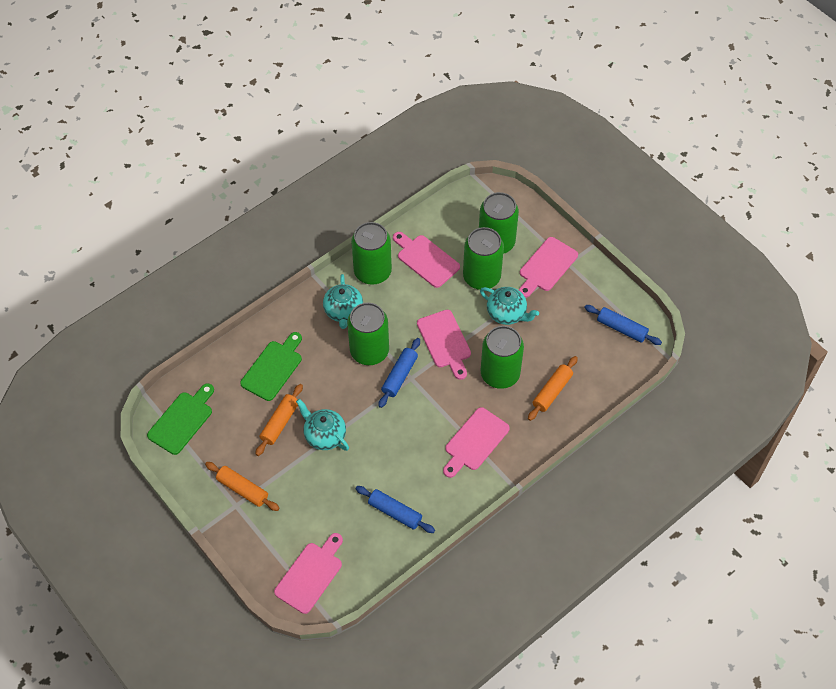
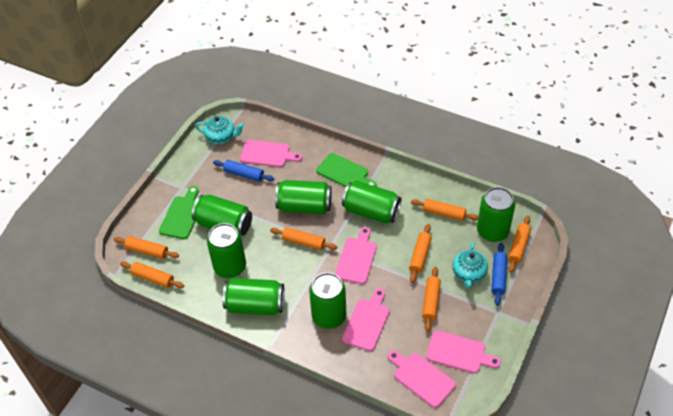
blue rolling pin: [355,486,435,533] [379,338,420,408] [584,305,662,345] = 3 -> [213,160,275,182] [491,243,507,306] = 2
green can: [347,303,389,365] [351,222,392,285] [463,227,504,290] [479,192,519,254] [481,326,524,389] = 5 -> [192,195,252,236] [207,223,246,278] [222,278,285,315] [275,180,332,214] [309,273,346,329] [342,181,401,223] [477,187,515,242] = 7
orange rolling pin: [205,462,279,511] [256,384,303,456] [528,356,578,421] = 3 -> [114,236,179,259] [120,261,184,288] [270,227,337,250] [409,224,432,283] [411,199,478,221] [422,267,441,332] [508,216,531,273] = 7
turquoise teapot: [296,399,349,451] [323,274,363,329] [480,287,539,325] = 3 -> [195,116,244,144] [453,242,488,289] = 2

